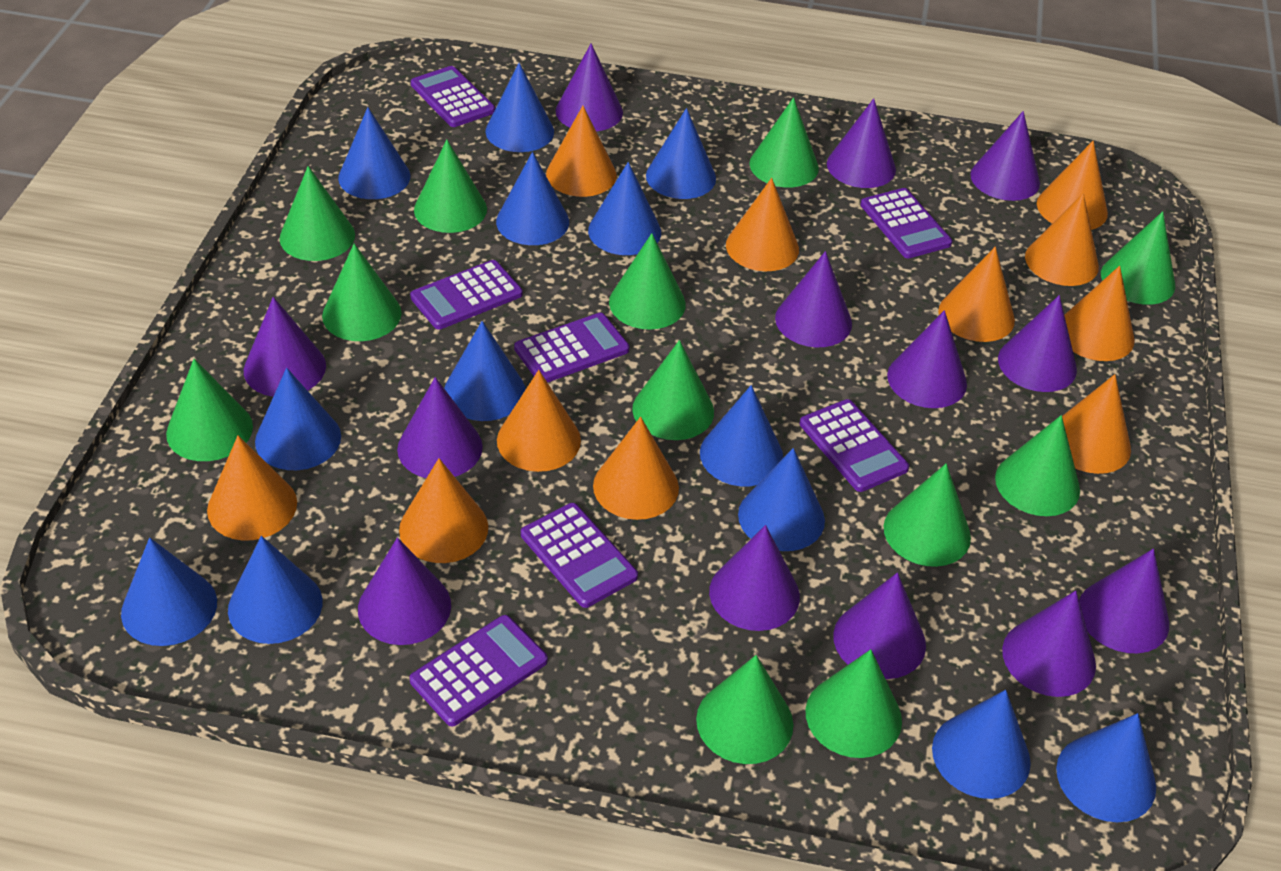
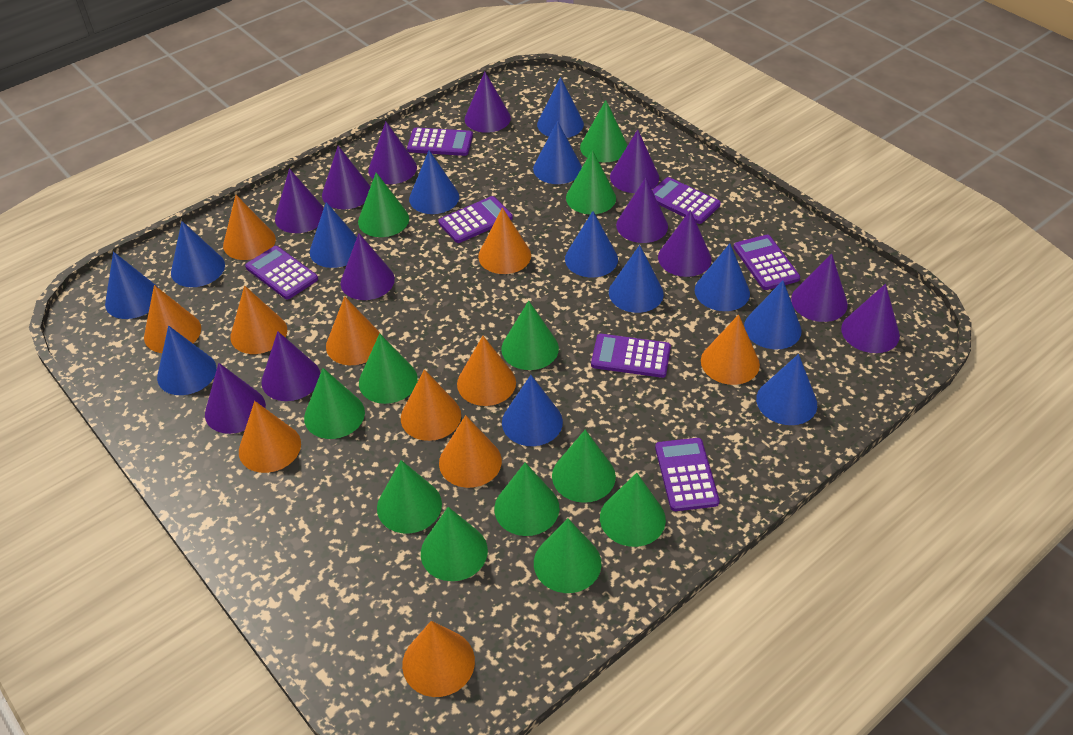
purple cone: [244,297,326,397] [358,537,451,645] [397,377,483,478] [556,43,623,132] [709,525,800,631] [775,251,852,347] [827,98,896,188] [833,572,926,679] [887,310,967,408] [970,111,1040,201] [998,295,1077,392] [1002,590,1096,697] [1079,549,1169,653] = 13 -> [205,363,266,434] [261,331,321,401] [275,169,324,233] [322,146,371,209] [341,234,395,300] [368,122,417,184] [465,72,511,133] [610,130,659,193] [616,178,668,243] [658,210,712,277] [791,253,848,322] [841,284,900,353] = 12

